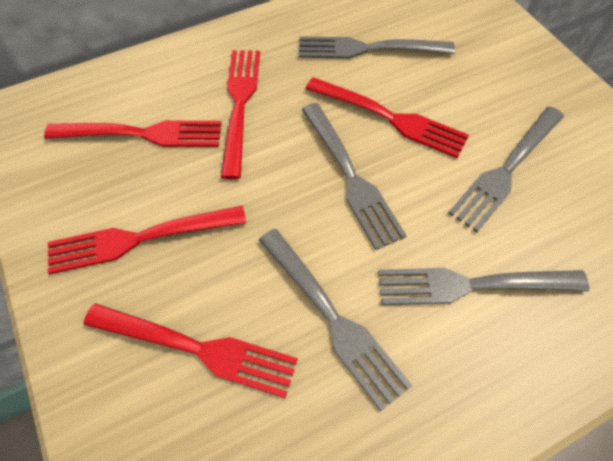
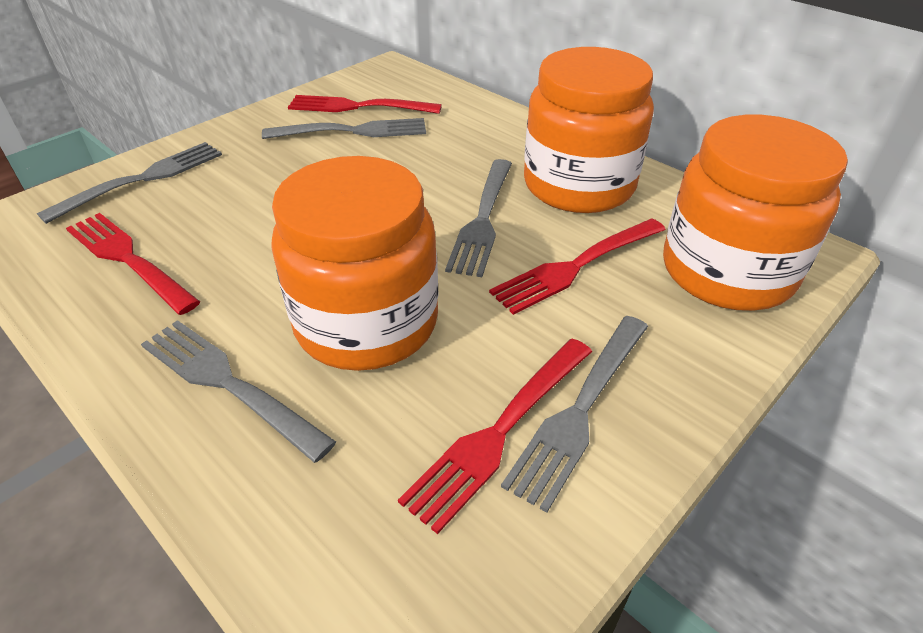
orange jar: none = 0 -> [271,156,439,371] [524,47,654,213] [663,115,848,311] = 3
red fork: [44,120,222,147] [48,206,246,275] [83,303,298,398] [221,50,260,179] [306,77,469,158] = 5 -> [66,213,200,315] [288,95,442,114] [398,339,592,534] [489,218,666,315] = 4

